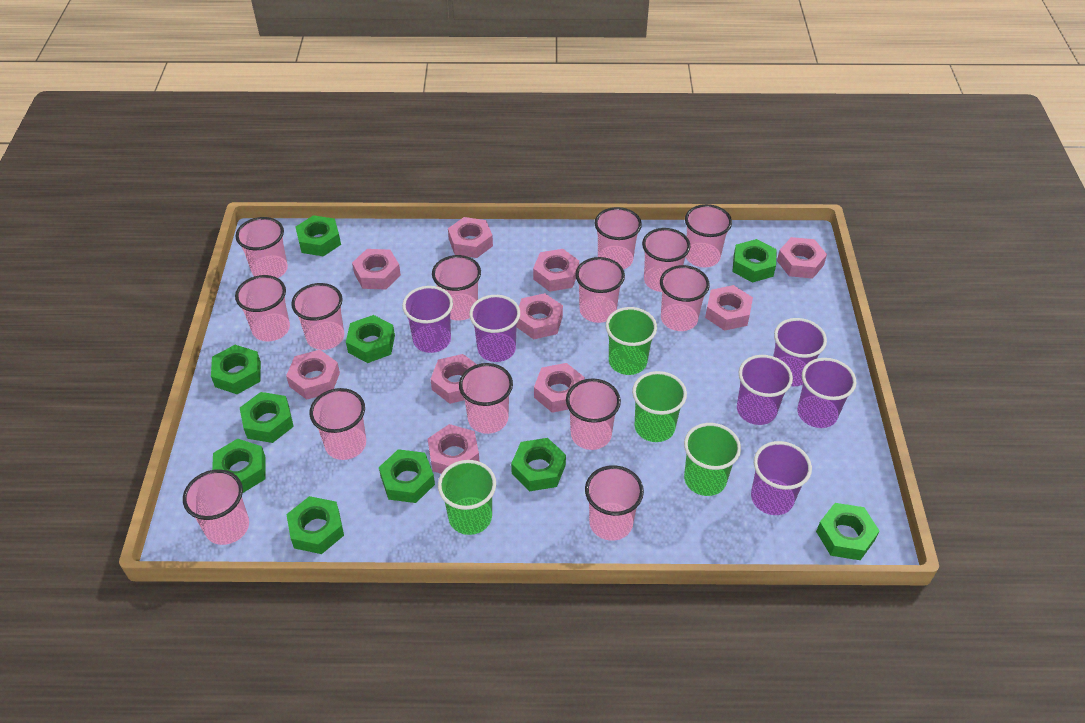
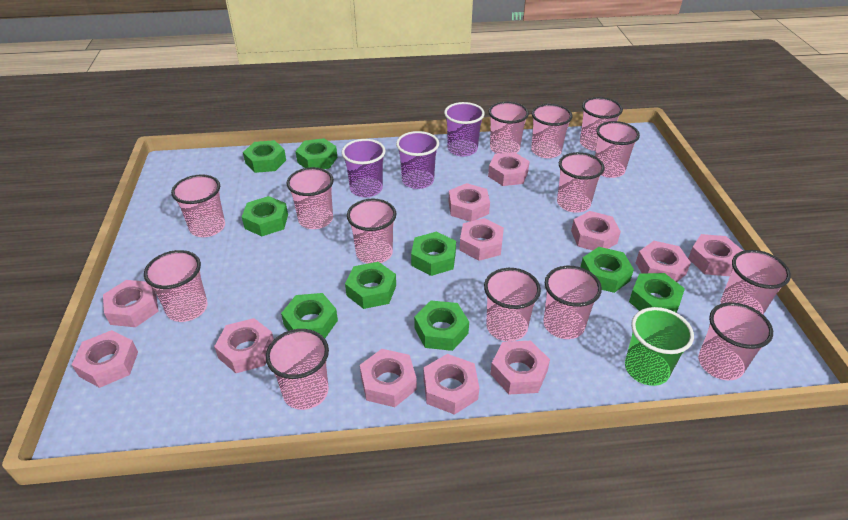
green cup: [438,460,496,535] [606,307,657,375] [632,371,687,442] [684,423,741,496] = 4 -> [625,307,694,386] = 1
green nut: [211,345,261,394] [212,439,266,493] [240,392,294,443] [286,496,344,554] [296,215,341,256] [346,315,395,363] [379,449,435,503] [511,438,566,491] [732,239,777,283] [816,503,879,560] = 10 -> [242,196,288,236] [243,140,286,173] [281,293,338,338] [295,138,338,169] [345,262,396,309] [411,231,456,276] [414,300,469,351] [581,247,634,293] [629,273,685,313] = 9
pink nut: [286,350,340,400] [352,249,401,290] [428,424,480,474] [430,354,477,404] [448,217,493,258] [517,293,563,339] [533,249,579,292] [534,363,585,413] [705,285,753,331] [777,237,827,279] = 10 -> [72,330,138,388] [103,280,159,327] [214,318,274,373] [360,349,417,407] [424,354,479,415] [449,183,490,221] [460,218,504,261] [488,152,530,186] [490,341,550,394] [571,211,621,250] [636,241,691,282] [688,234,743,276] = 12
purple cup: [402,286,453,353] [469,295,520,362] [737,355,793,425] [751,441,812,515] [773,318,827,386] [797,358,856,428] = 6 -> [342,139,386,197] [396,131,439,189] [444,102,485,157] = 3

